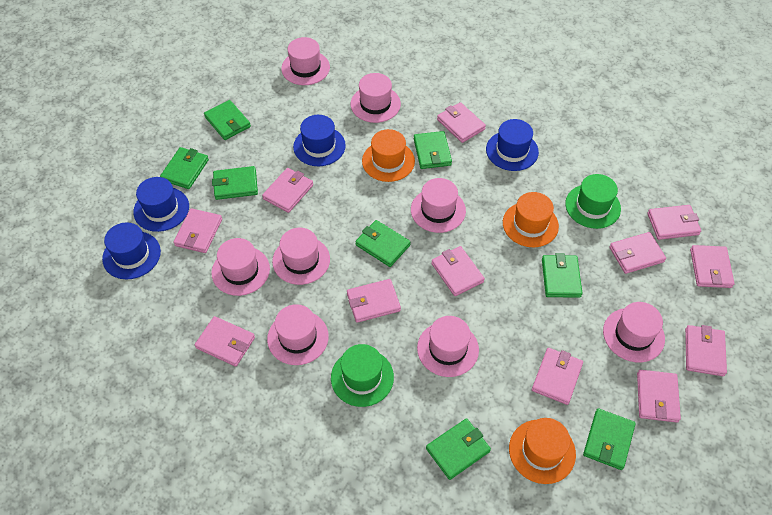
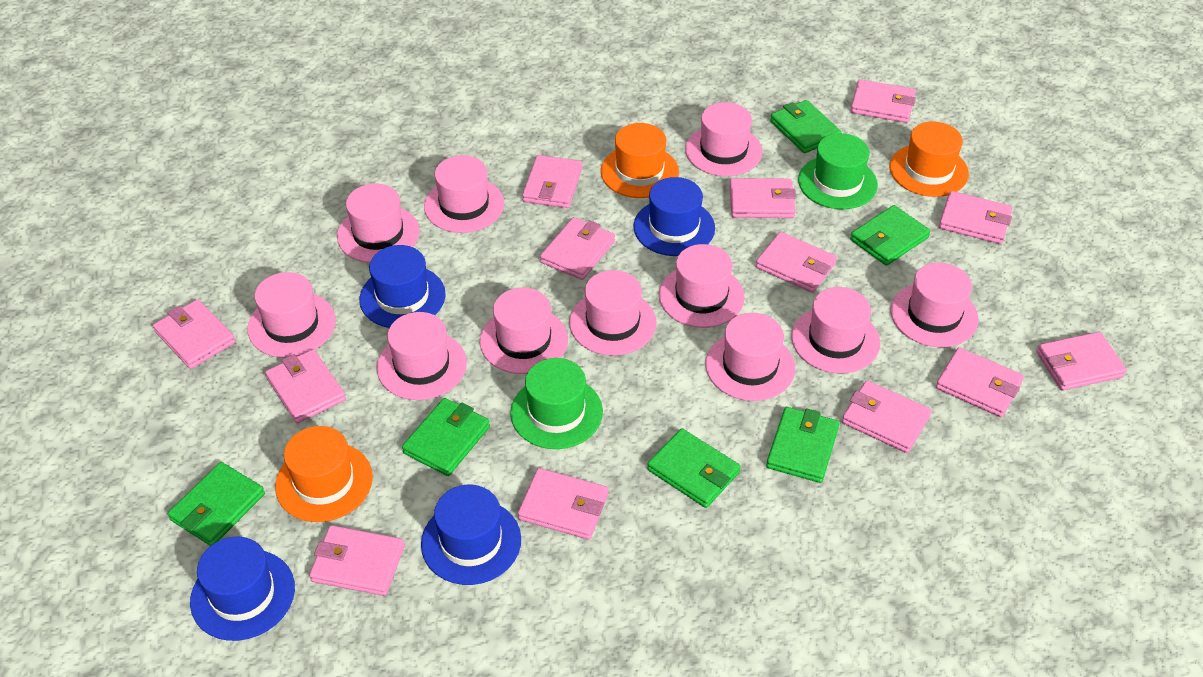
green wallet: [160,147,209,189] [204,100,251,140] [212,166,258,200] [355,220,411,267] [414,131,452,169] [426,418,491,480] [542,253,583,298] [583,408,636,470] = 8 -> [168,462,265,546] [402,398,490,476] [647,428,741,508] [766,407,840,483] [770,100,842,153] [850,205,930,266] = 6
pink hat: [211,238,270,296] [267,304,329,365] [272,228,330,285] [281,37,330,85] [350,73,401,123] [411,178,466,233] [417,316,479,377] [603,302,665,362] = 8 -> [247,272,336,358] [337,184,420,263] [377,312,467,400] [424,155,504,233] [480,288,568,374] [569,270,657,356] [659,244,745,328] [685,102,763,176] [705,313,795,401] [791,287,880,374] [891,263,979,347] = 11
pink wallet: [173,208,222,253] [195,316,255,367] [262,168,313,213] [347,279,401,323] [431,246,485,296] [437,102,486,143] [532,348,583,405] [609,232,666,274] [637,370,681,423] [647,205,701,240] [685,325,727,376] [690,245,735,288] = 12 -> [153,299,236,369] [265,349,346,423] [309,525,405,596] [518,468,608,540] [522,155,582,208] [540,217,615,280] [729,178,796,218] [756,232,837,293] [842,381,932,453] [850,79,916,123] [936,347,1024,417] [939,191,1012,244] [1036,332,1127,391] = 13

